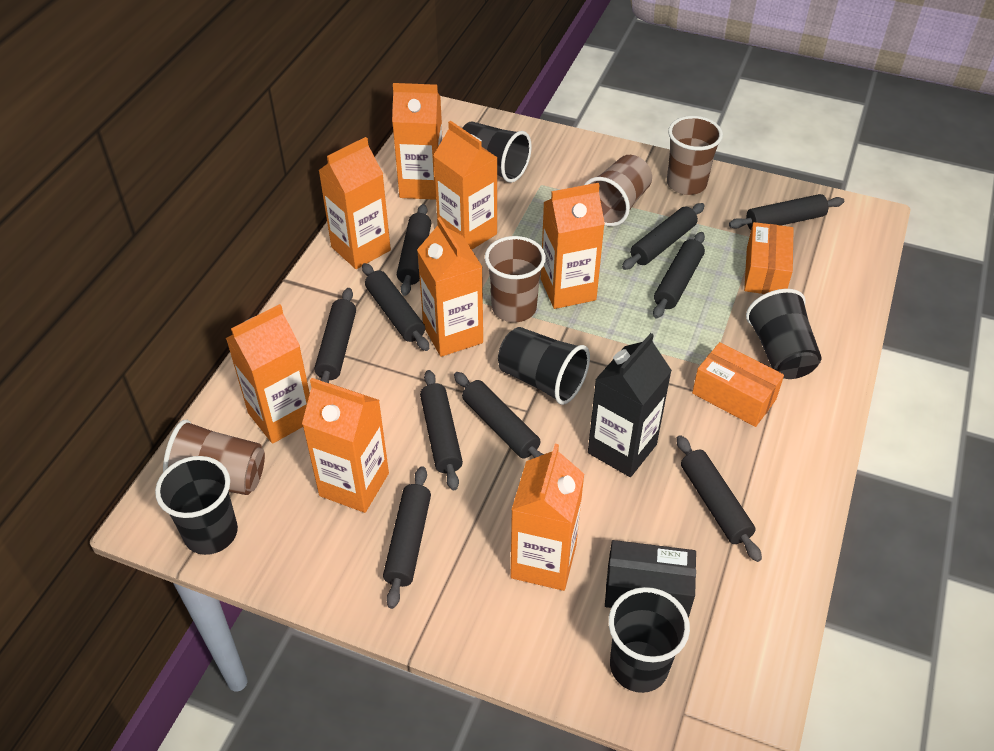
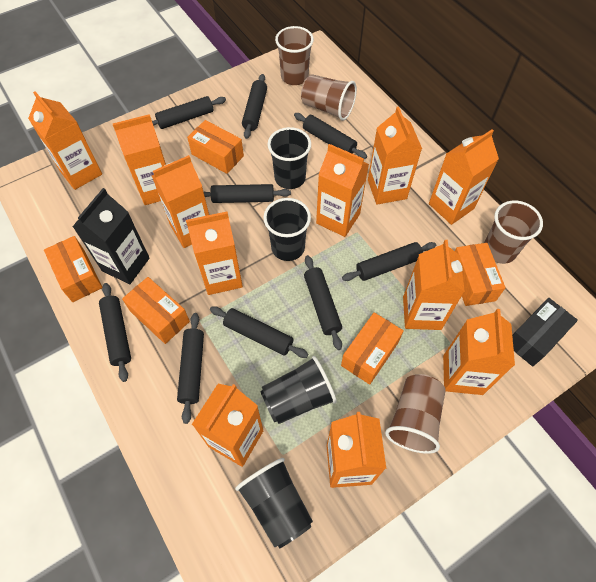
black cup: [155,456,238,555] [462,121,532,183] [498,327,590,405] [608,587,690,693] [746,289,822,379] = 5 -> [235,458,313,548] [260,356,337,424] [263,198,311,261] [268,127,311,189] = 4
black rolling pin: [314,288,356,383] [362,263,429,351] [383,466,431,609] [397,204,431,296] [420,370,463,490] [454,372,544,458] [622,203,705,270] [653,232,705,319] [676,435,762,562] [729,194,844,230] = 10 -> [99,283,131,382] [152,96,226,129] [177,313,204,424] [203,184,291,203] [210,306,308,358] [242,74,267,139] [294,113,367,159] [304,255,342,350] [342,242,436,281] = 9
orange box: [692,342,784,427] [744,222,794,294] = 2 -> [44,236,102,302] [122,277,190,344] [187,120,244,174] [341,312,404,385] [455,243,506,306] = 5
orange carton: [226,304,310,444] [302,378,389,513] [318,137,391,269] [392,83,443,200] [417,217,483,357] [433,121,498,249] [510,444,584,591] [541,183,605,309] = 8 -> [28,91,102,190] [113,114,166,205] [152,155,209,248] [186,212,243,295] [192,384,263,467] [316,144,369,237] [327,412,386,488] [368,107,422,205] [403,240,465,330] [429,129,499,225] [443,309,515,395] = 11

